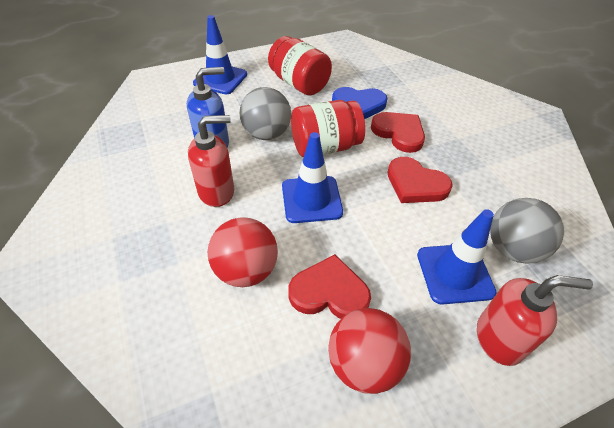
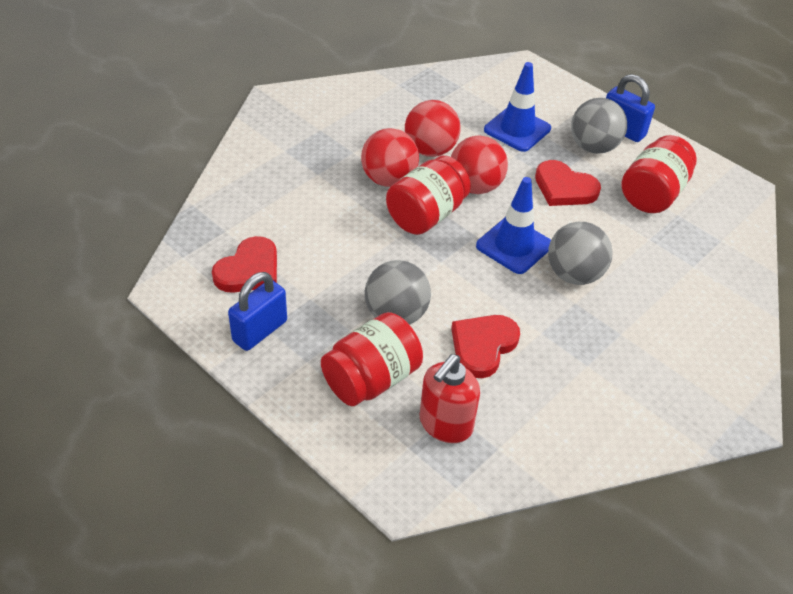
blue heart: [332,87,388,119] = 1 -> none = 0
blue padlock: none = 0 -> [228,272,287,351] [606,74,655,142] = 2
blue soap dispenser: [187,67,229,148] = 1 -> none = 0
blue traffic cone: [193,15,247,94] [282,132,343,223] [417,209,497,305] = 3 -> [476,177,551,274] [484,62,551,152] = 2
grey ball: [239,87,291,140] [490,198,564,264] = 2 -> [365,260,431,325] [548,222,613,285] [571,98,627,154] = 3
red ball: [208,217,278,287] [328,308,411,394] = 2 -> [361,128,419,187] [405,100,461,157] [451,135,508,194] = 3
red jar: [268,36,332,95] [291,100,365,157] = 2 -> [321,312,423,406] [386,156,471,235] [621,135,697,213] = 3
red soap dispenser: [188,115,234,207] [477,275,593,366] = 2 -> [420,354,480,443] = 1

